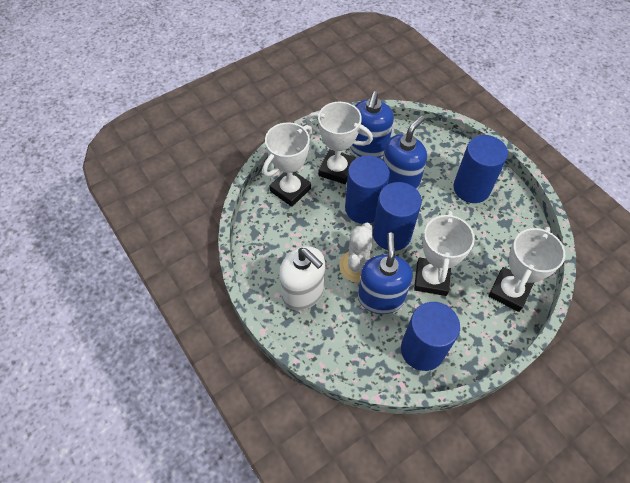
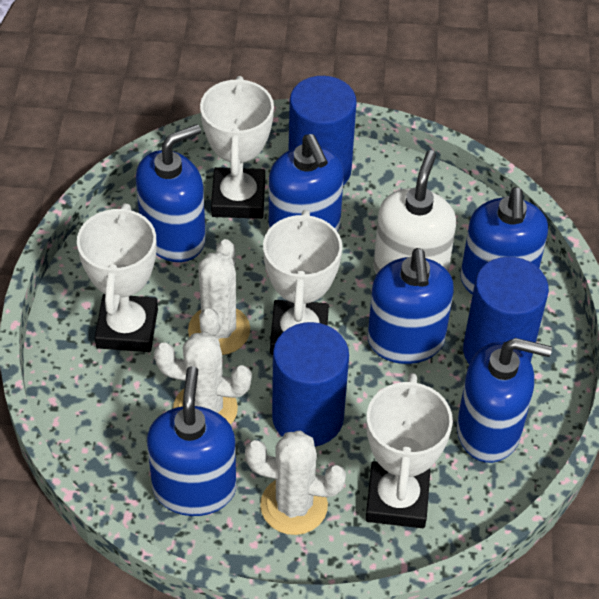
blue cylinder: [345,155,390,224] [373,182,422,251] [401,302,460,371] [453,135,508,203] = 4 -> [272,322,349,447] [288,76,357,185] [463,257,549,364] = 3
blue soap dispenser: [350,91,394,158] [358,233,413,314] [383,115,427,190] = 3 -> [136,124,206,262] [147,366,236,516] [269,134,344,232] [368,248,454,364] [457,338,552,463] [460,187,548,295] = 6
white cactus: [339,222,373,282] = 1 -> [154,332,252,425] [188,239,250,355] [245,431,346,535] = 3

